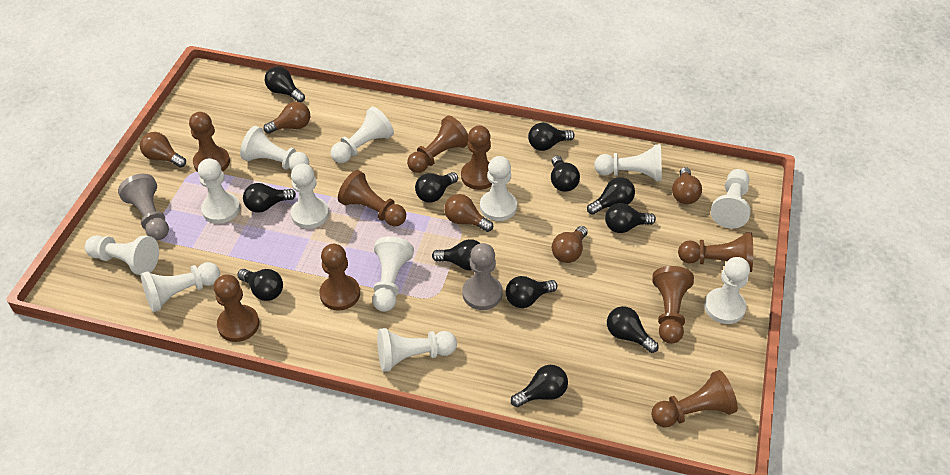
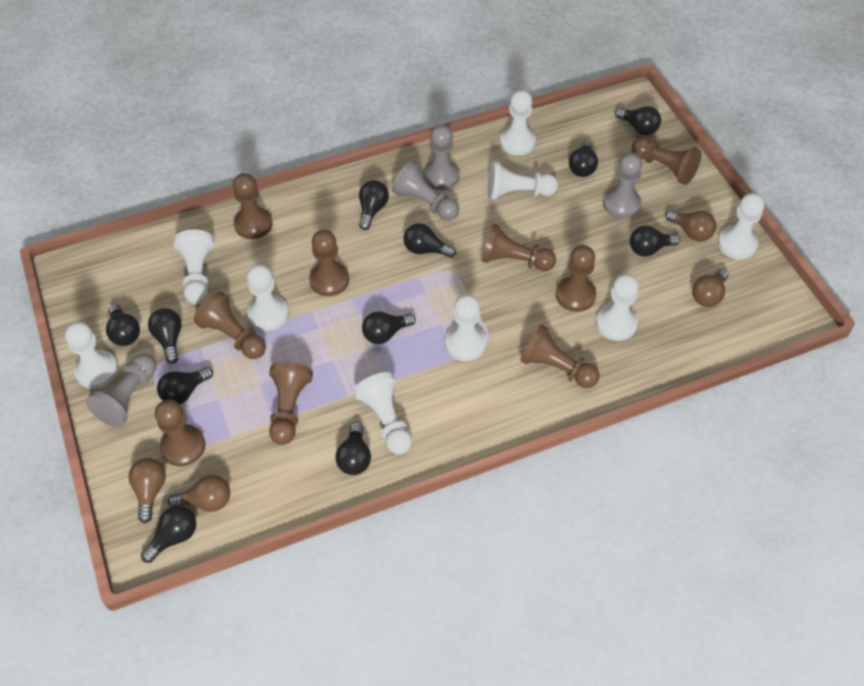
black light bulb: [237,269,283,301] [243,183,296,213] [265,66,305,102] [415,172,458,203] [432,239,480,271] [506,276,558,308] [511,365,568,407] [528,123,574,151] [551,156,580,192] [587,177,635,215] [605,203,656,233] [607,306,659,353] = 12 -> [106,304,140,346] [141,506,196,563] [148,308,182,364] [157,367,213,404] [335,422,371,475] [359,180,389,230] [362,312,416,344] [403,223,456,258] [569,141,598,177] [615,106,661,135] [630,226,680,256] = 11
brown light bulb: [140,132,186,167] [263,101,310,134] [444,194,493,232] [552,226,588,263] [672,167,702,204] = 5 -> [128,458,166,523] [168,475,230,512] [666,210,716,242] [692,269,729,307] = 4
grey pawn: [118,174,169,240] [462,243,503,310] = 2 -> [86,354,156,427] [392,161,459,220] [423,124,460,190] [603,152,642,219] = 4
white pawn: [85,235,159,275] [141,262,220,312] [198,158,240,224] [240,126,309,171] [291,163,329,229] [331,107,394,163] [372,236,414,312] [377,328,457,372] [480,156,517,221] [594,144,662,181] [704,257,750,324] [711,169,751,229] = 12 -> [65,322,118,389] [174,229,214,304] [247,264,289,331] [353,372,412,454] [445,294,486,361] [488,161,558,200] [500,90,536,155] [596,274,639,341] [718,193,765,259] = 9

